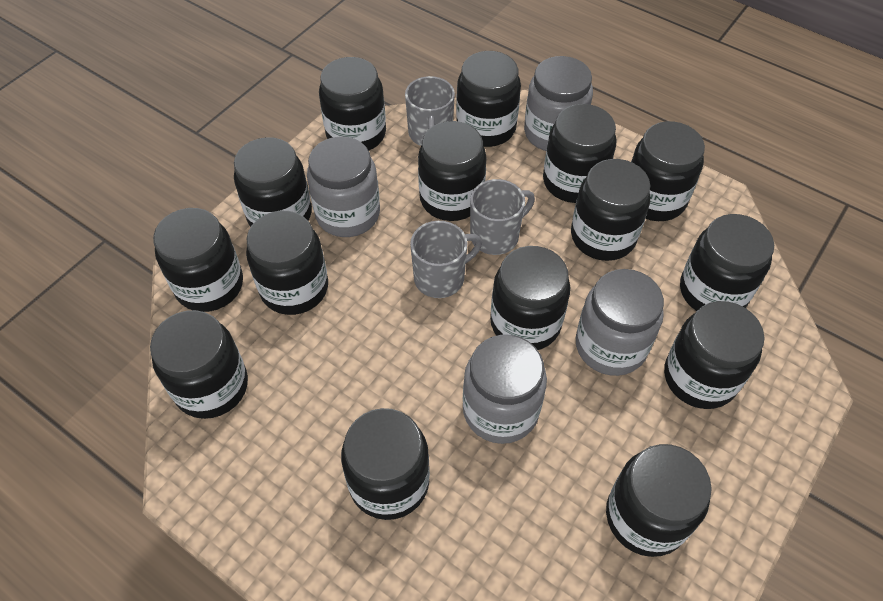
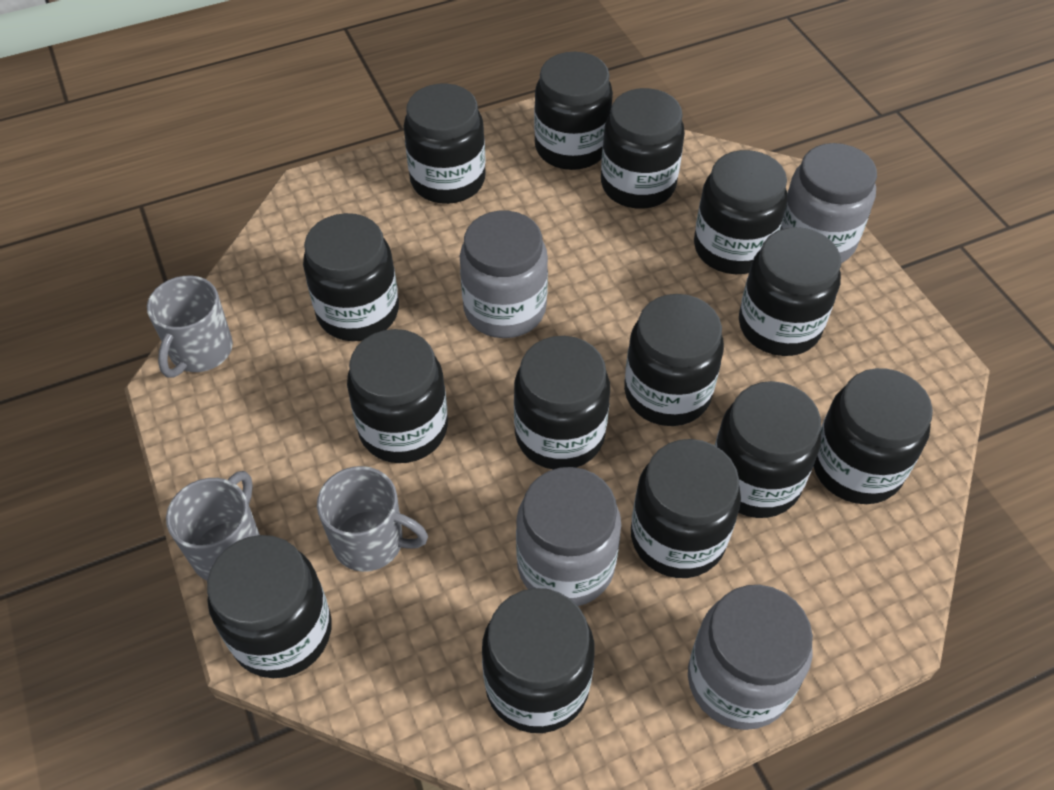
black jar: [150,310,248,419] [153,208,243,312] [234,137,312,227] [246,211,328,315] [319,57,386,151] [341,408,430,520] [418,121,487,221] [456,51,521,147] [490,246,570,350] [543,104,616,203] [571,159,650,261] [606,444,712,557] [631,121,705,221] [664,301,765,409] [680,214,774,311] = 15 -> [207,535,332,678] [303,213,399,341] [347,329,448,463] [404,84,486,204] [482,588,595,733] [514,336,610,469] [534,52,613,170] [601,88,685,209] [624,294,724,426] [631,439,741,578] [694,150,787,274] [715,381,821,518] [739,227,841,356] [813,368,933,504] = 14

